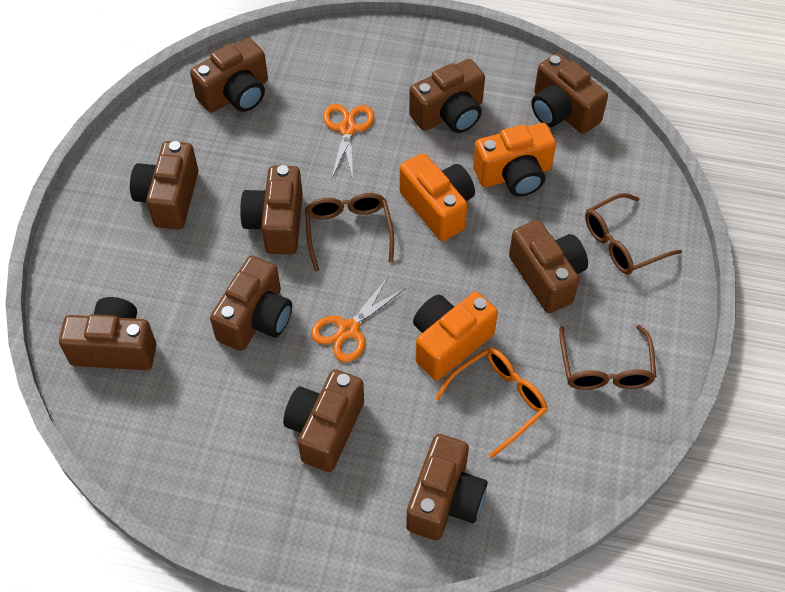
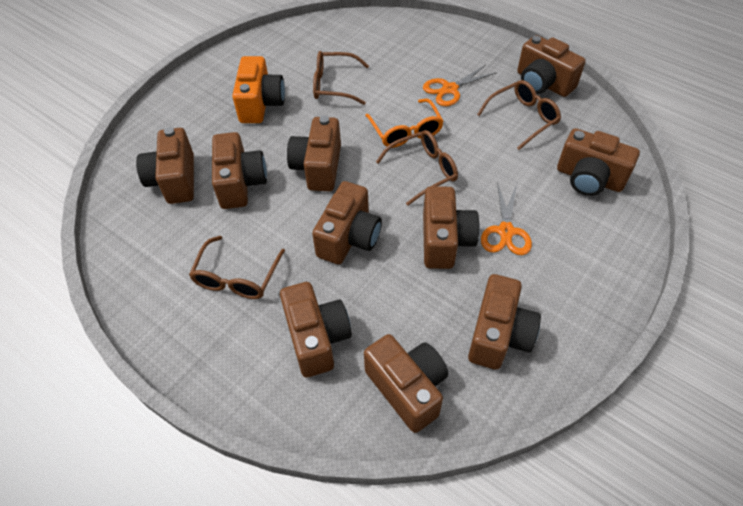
brown glasses: [305,193,394,272] [559,325,656,390] [585,193,682,275] = 3 -> [189,236,285,299] [313,51,369,105] [376,130,458,206] [477,80,561,150] = 4
orange camera: [399,153,475,241] [413,292,498,381] [473,123,556,196] = 3 -> [232,56,285,123] = 1

